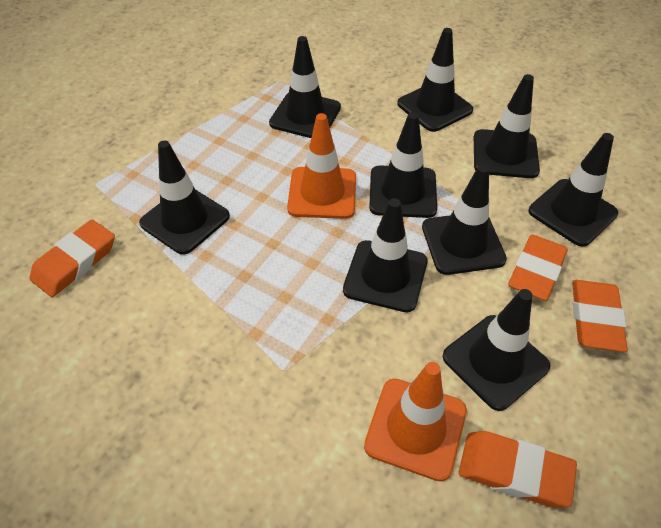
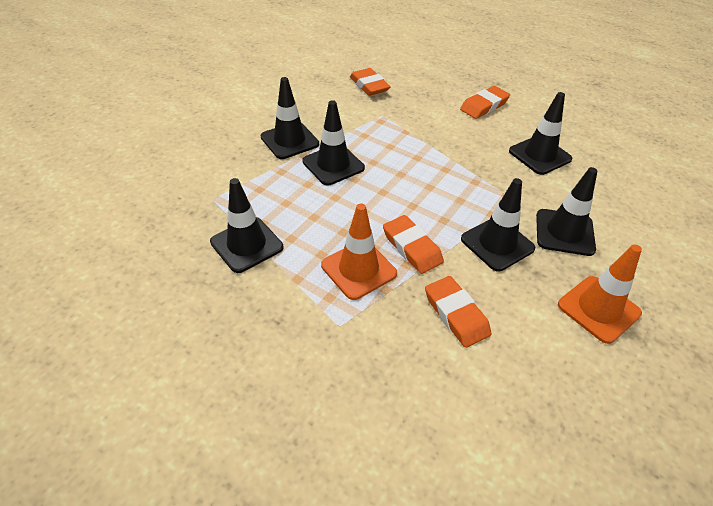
black traffic cone: [139,141,230,255] [269,36,341,138] [343,198,428,312] [369,112,437,218] [397,28,473,132] [422,164,507,275] [443,289,551,411] [474,74,540,178] [529,133,618,247] = 9 -> [210,178,283,273] [261,77,319,159] [302,100,365,185] [461,178,535,271] [509,92,572,175] [536,167,597,256] = 6

